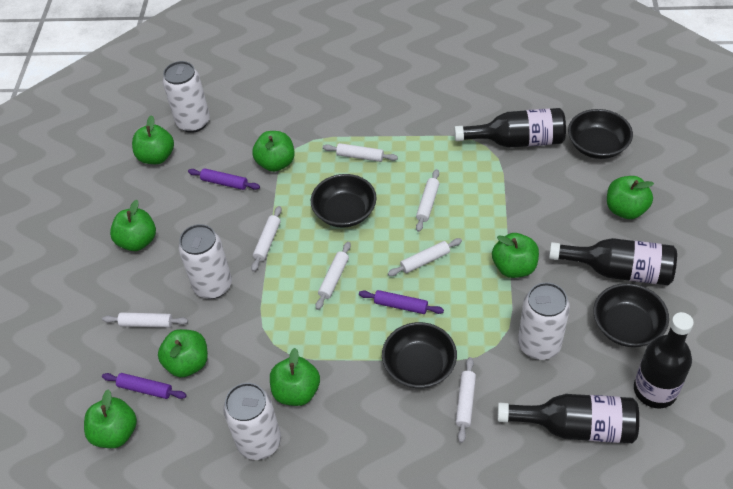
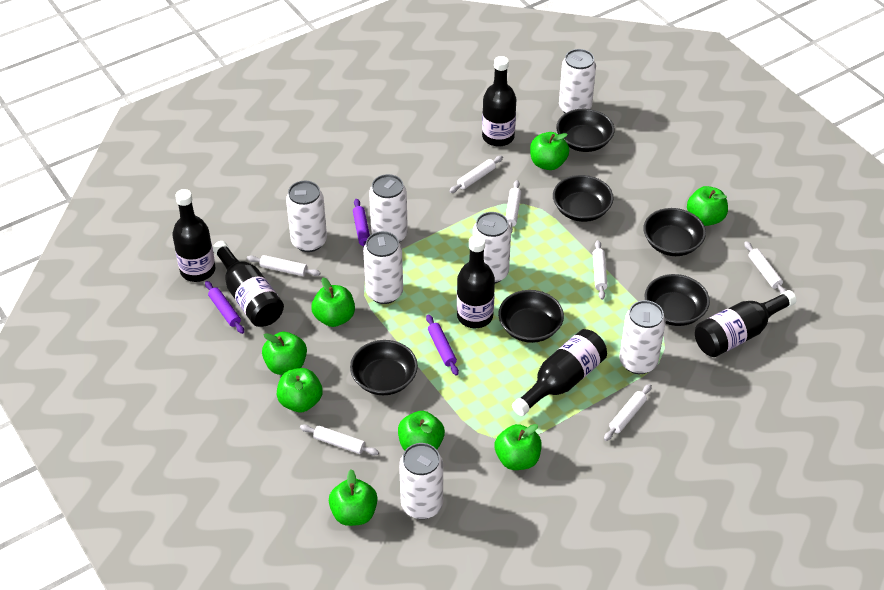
black bottle: [454,108,566,148] [497,394,639,443] [549,238,677,285] [634,312,694,408] = 4 -> [172,189,215,282] [213,241,284,327] [457,235,495,328] [482,56,516,147] [512,329,607,416] [695,290,797,357] = 6
black bowl: [311,174,377,228] [382,322,457,388] [568,109,633,159] [593,283,669,347] = 4 -> [350,340,418,395] [498,290,564,343] [553,175,614,222] [556,109,615,152] [643,208,706,256] [644,274,710,326] = 6
white can: [163,61,210,133] [178,224,232,299] [223,383,281,460] [518,282,570,360] = 4 -> [286,181,327,252] [363,231,403,304] [369,174,408,243] [399,443,443,519] [473,212,511,283] [559,49,596,113] [619,300,666,374] = 7

